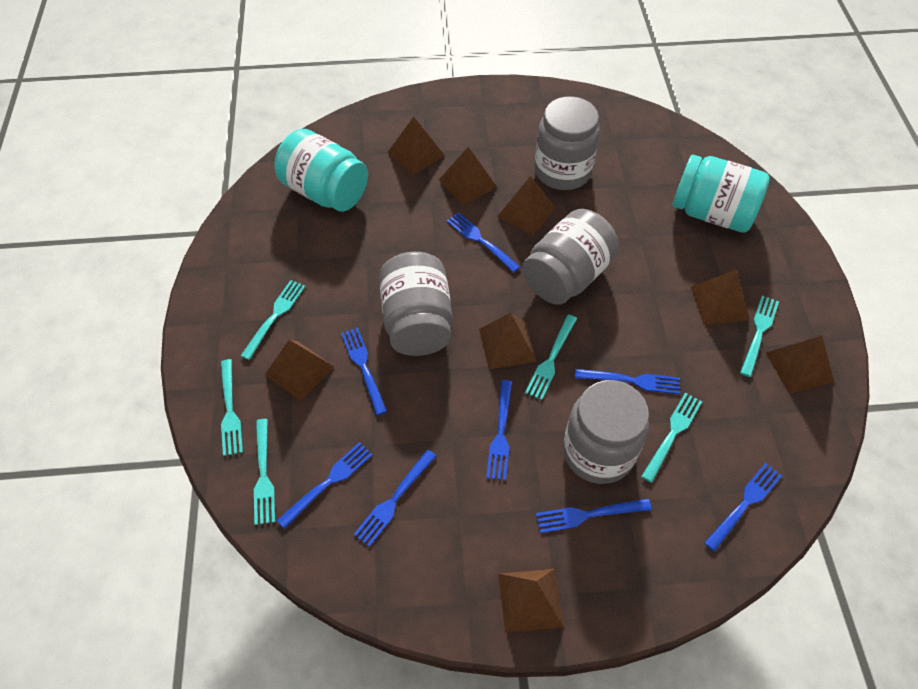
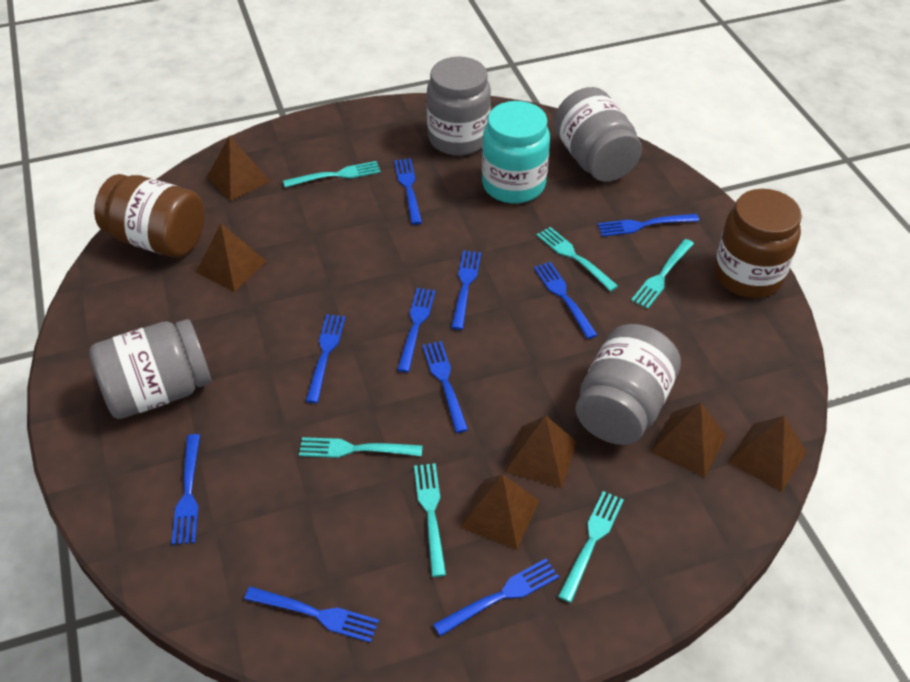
blue fork: [277,442,373,529] [341,327,387,415] [353,450,436,547] [447,212,520,273] [486,380,512,481] [536,499,652,533] [575,369,680,394] [704,463,782,552] = 8 -> [172,434,200,545] [244,586,379,643] [306,314,346,403] [394,158,422,225] [397,288,436,372] [422,341,468,433] [433,559,559,636] [451,251,481,330] [534,262,597,339] [598,214,699,237] = 10
brown jar: none = 0 -> [94,174,205,258] [714,189,802,298] = 2
brown pyramid: [265,340,334,401] [388,117,445,175] [439,147,497,205] [479,313,537,369] [497,176,556,235] [499,569,564,633] [691,269,750,325] [766,336,834,394] = 8 -> [196,224,266,292] [207,136,270,201] [460,474,539,550] [505,416,577,488] [650,403,726,477] [728,416,807,492] = 6
turquoise jar: [275,129,368,212] [673,155,770,233] = 2 -> [482,101,550,204] = 1

